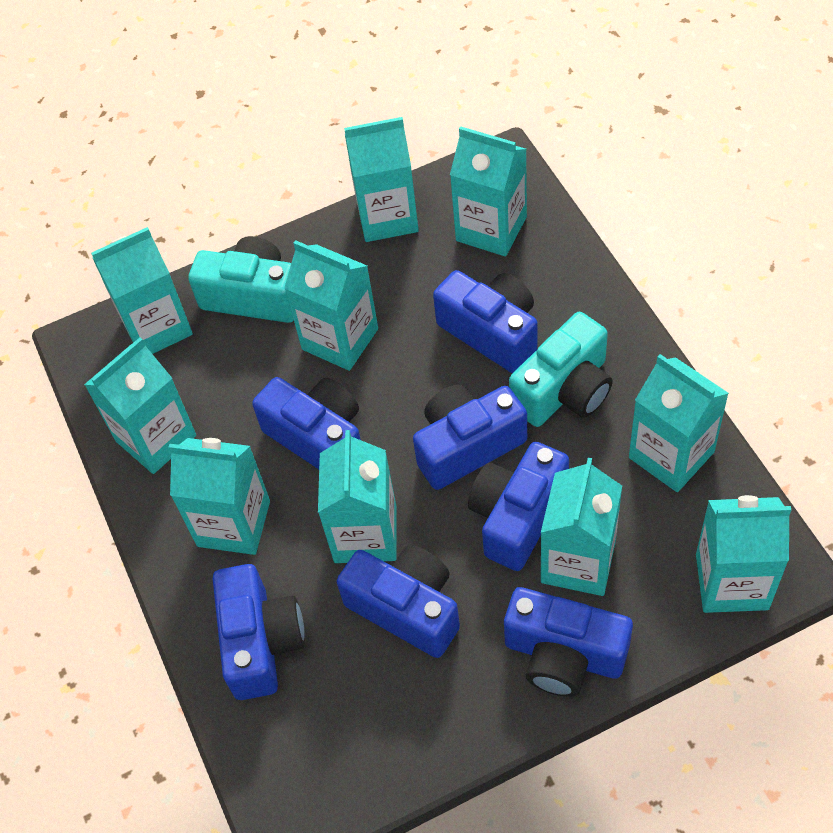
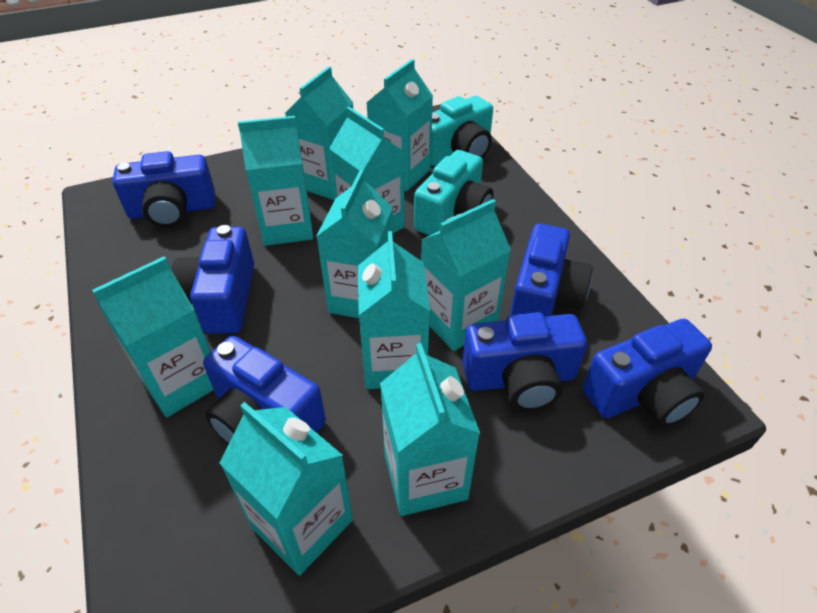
blue camera: [213,564,305,700] [252,377,361,469] [336,545,460,658] [413,385,527,490] [433,270,538,373] [468,442,569,571] [504,587,633,697] = 7 -> [112,151,215,228] [171,225,254,334] [203,336,326,444] [462,312,587,411] [510,223,593,316] [582,319,712,427] = 6

